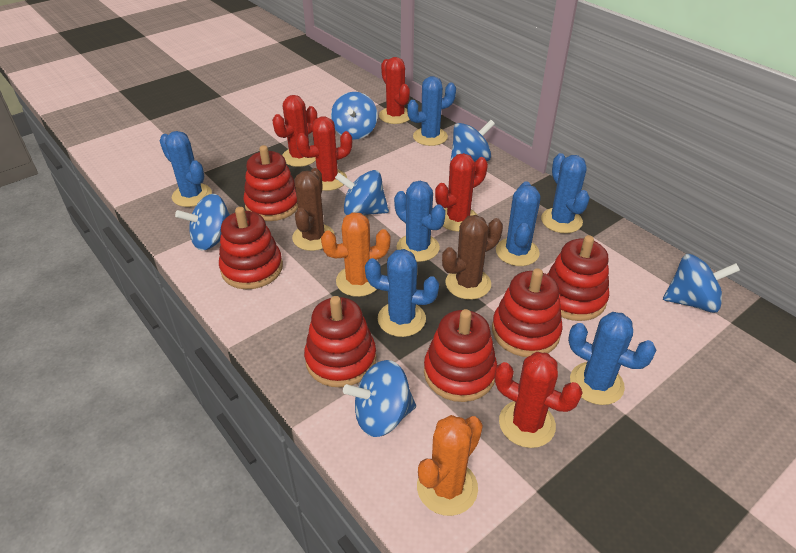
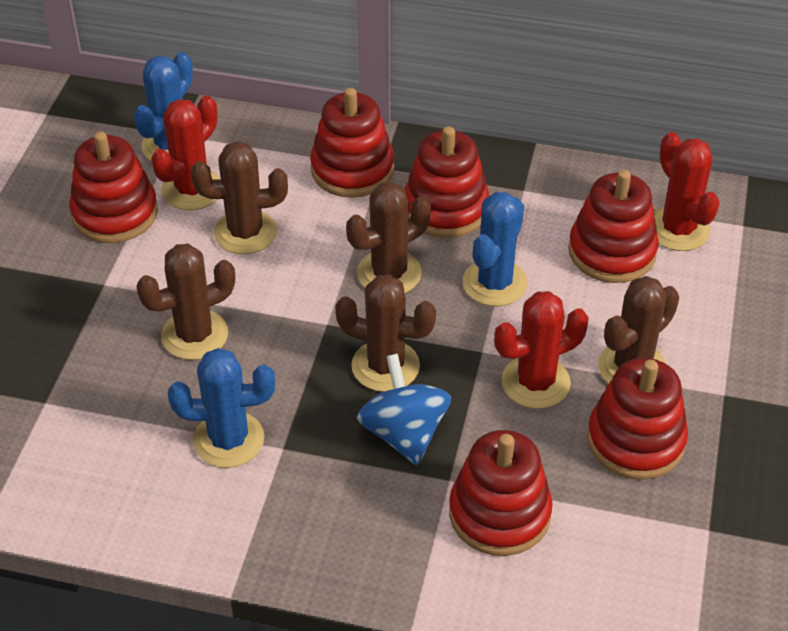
blue cactus: [160,131,212,207] [365,249,439,337] [394,181,446,262] [407,76,456,146] [496,181,541,266] [541,153,590,233] [568,312,656,405] = 7 -> [134,52,193,161] [168,348,275,468] [463,192,528,307] = 3
blue spinning top: [175,194,230,251] [331,92,378,140] [335,170,389,215] [343,360,416,437] [450,120,495,162] [663,254,740,313] = 6 -> [357,354,451,466] = 1
brown cactus: [292,168,334,251] [442,215,503,300] = 2 -> [136,244,235,360] [191,141,288,254] [335,275,436,392] [346,182,431,293] [598,276,679,384] = 5
orange cactus: [321,212,391,297] [417,415,483,516] = 2 -> none = 0
red cactus: [272,95,317,167] [296,116,352,191] [379,57,410,124] [435,153,488,232] [495,352,583,448] = 5 -> [151,96,220,210] [494,291,589,409] [654,132,720,251] = 3

